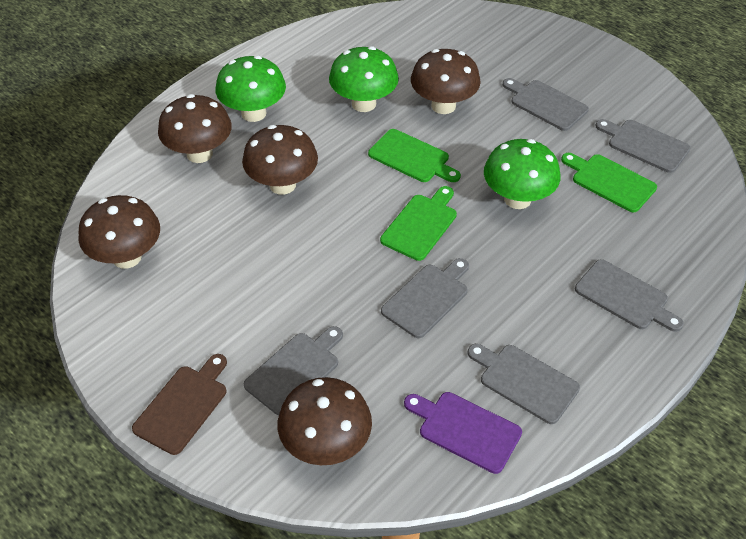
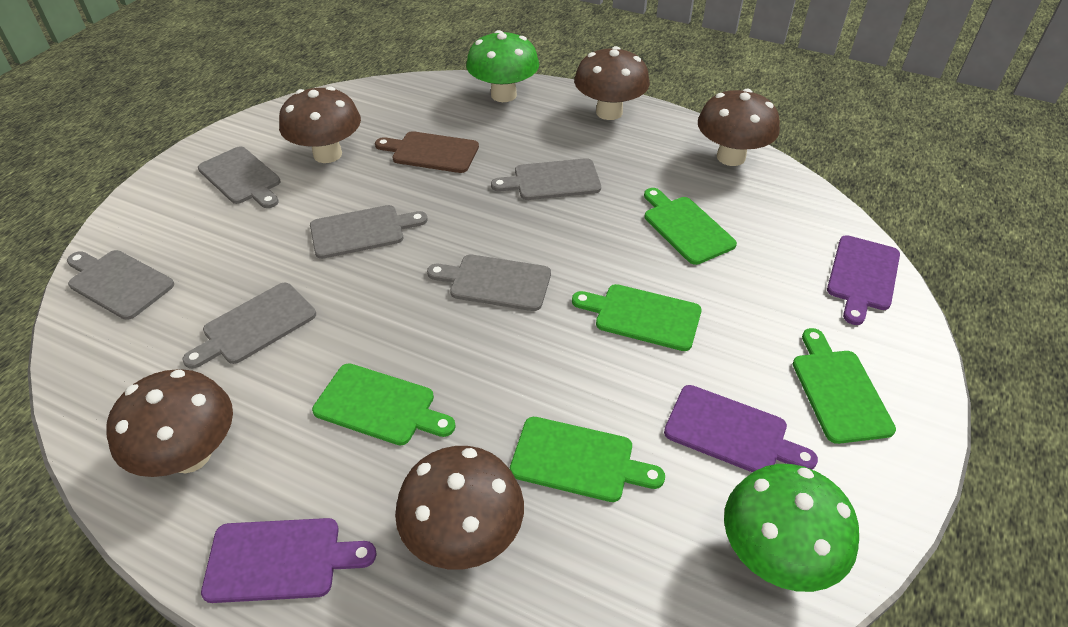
green cutting board: [368,129,461,182] [380,186,457,261] [561,153,657,212] = 3 -> [312,363,456,445] [510,417,665,502] [572,284,702,351] [644,188,737,265] [793,328,896,444] = 5
green mushroom: [215,55,286,122] [329,46,399,112] [484,139,560,209] = 3 -> [466,30,539,102] [724,464,859,592] = 2
purple cutting board: [404,392,522,474] = 1 -> [201,518,376,603] [664,385,818,472] [827,235,900,325] = 3

